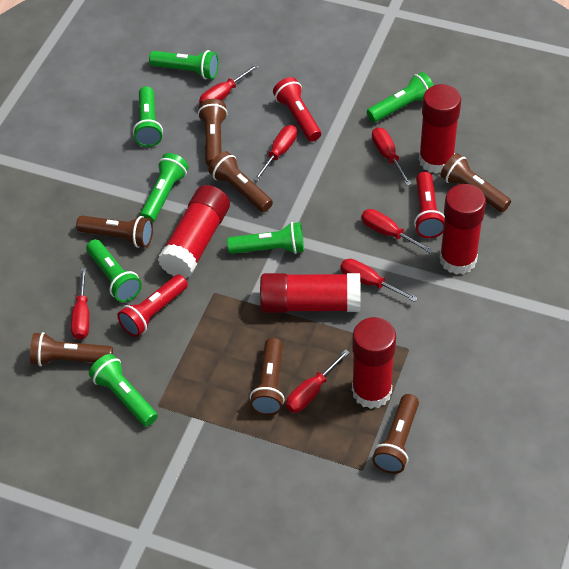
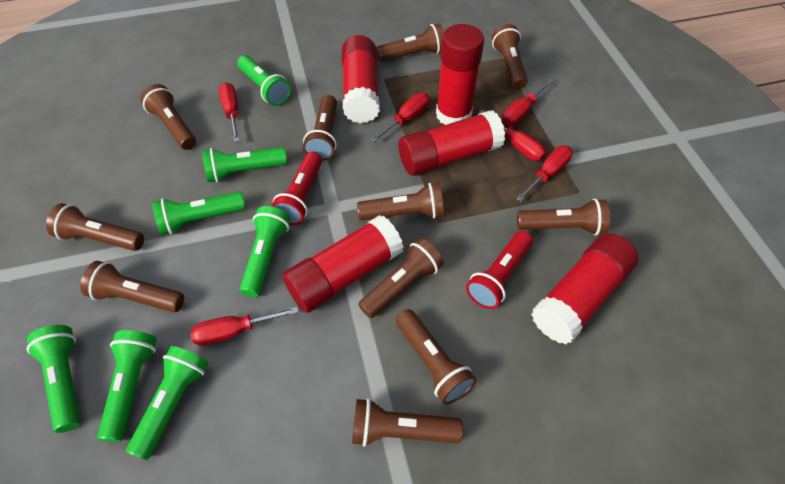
brown flashlight: [30,332,113,366] [76,216,153,248] [198,99,228,166] [208,151,273,212] [250,338,285,415] [372,394,419,474] [440,153,511,212] = 7 -> [46,203,144,251] [80,261,184,312] [140,84,196,150] [303,95,337,161] [352,398,463,447] [357,183,444,220] [358,238,444,318] [376,23,444,62] [396,309,476,405] [492,24,528,89] [517,199,610,235] = 11
red flashlight: [117,274,188,337] [273,77,321,142] [414,171,445,238] = 3 -> [272,152,322,225] [466,231,533,309] = 2
red screwdriver: [71,268,89,340] [199,64,259,103] [253,125,297,182] [286,349,350,413] [340,259,417,302] [361,209,434,254] [372,127,412,186] = 7 -> [190,306,299,346] [219,82,240,142] [371,93,430,142] [479,110,547,161] [502,79,553,126] [516,145,573,202] = 6

